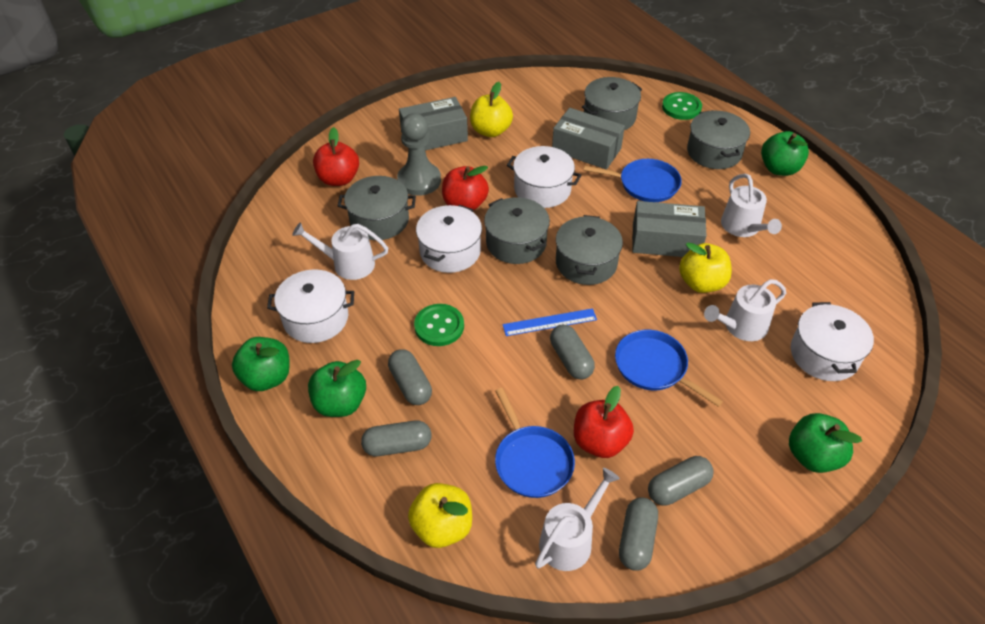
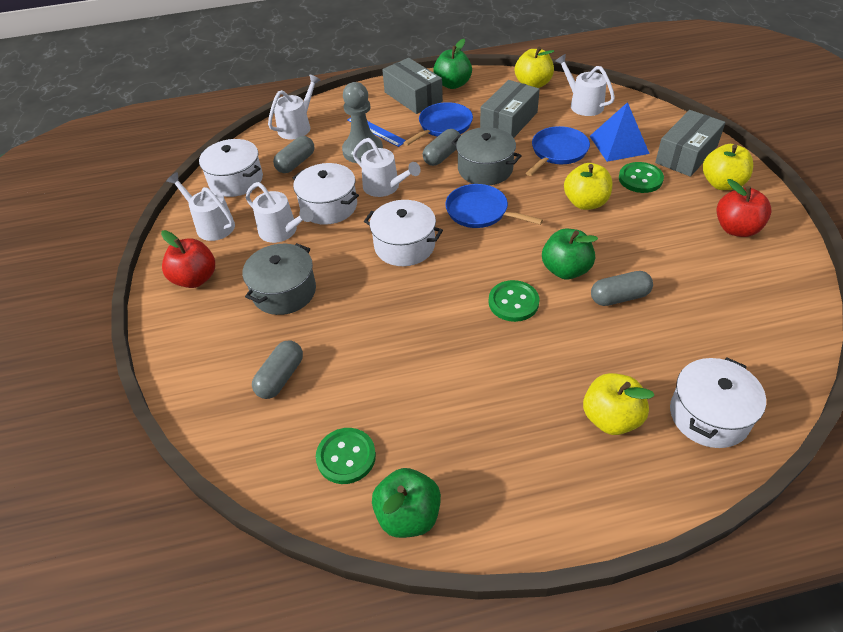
blue pyramid: none = 0 -> [590,102,650,162] = 1
green apple: [232,337,290,391] [308,360,366,417] [761,131,809,176] [789,413,862,473] = 4 -> [372,468,441,538] [433,39,472,89] [542,229,598,279] = 3
green button: [414,304,464,346] [662,92,702,120] = 2 -> [316,428,376,484] [489,280,539,322] [619,162,664,193] = 3
grey capsule: [361,420,432,456] [388,349,432,405] [550,325,595,379] [619,497,658,571] [648,456,714,506] = 5 -> [252,341,303,399] [273,136,314,173] [423,129,460,166] [591,271,653,306] = 4
grey pot: [338,176,416,240] [484,197,550,264] [556,215,623,285] [582,77,642,130] [687,110,750,169] = 5 -> [243,243,316,315] [451,127,522,185] = 2
red apple: [313,127,359,186] [442,166,489,211] [574,386,634,458] = 3 -> [161,230,215,288] [716,179,772,237] = 2
white watering can: [292,222,388,280] [535,468,620,571] [704,279,786,341] [721,174,782,237] = 4 -> [166,172,235,241] [246,182,313,243] [268,74,320,139] [353,138,421,197] [555,54,615,116] = 5
yellow apple: [408,483,472,548] [470,82,513,137] [679,243,732,293] = 3 -> [515,47,554,88] [564,163,612,210] [583,373,654,435] [703,144,753,190] = 4

